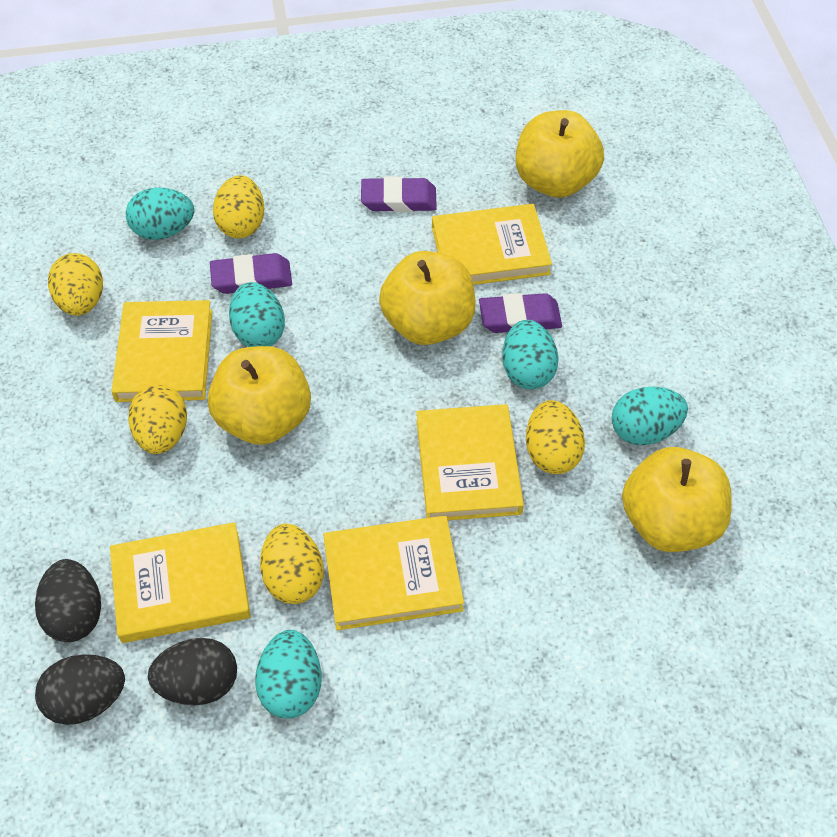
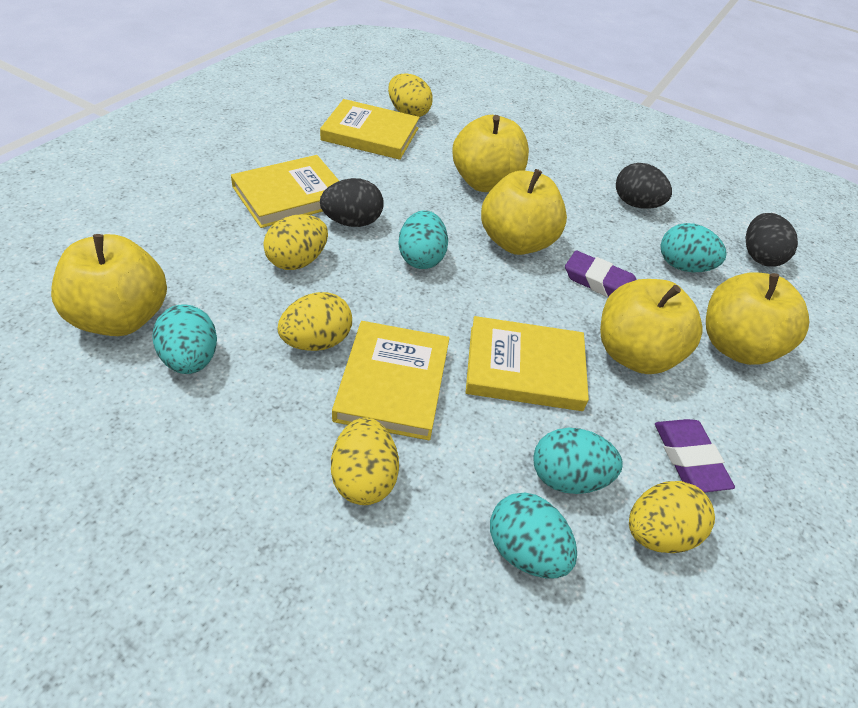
purple eraser: [210,253,292,294] [361,176,437,212] [479,293,562,333] = 3 -> [565,251,637,297] [655,419,735,493] = 2
yellow apple: [208,346,311,445] [379,251,476,345] [516,110,604,198] [622,447,732,552] = 4 -> [51,234,167,336] [452,115,529,192] [481,169,567,255] [600,279,702,374] [706,272,809,365] = 5
yellow book: [110,522,251,643] [111,300,212,402] [323,516,464,630] [417,404,524,520] [432,204,552,285] = 5 -> [231,155,339,228] [320,99,420,160] [332,321,449,440] [465,316,589,411] = 4

